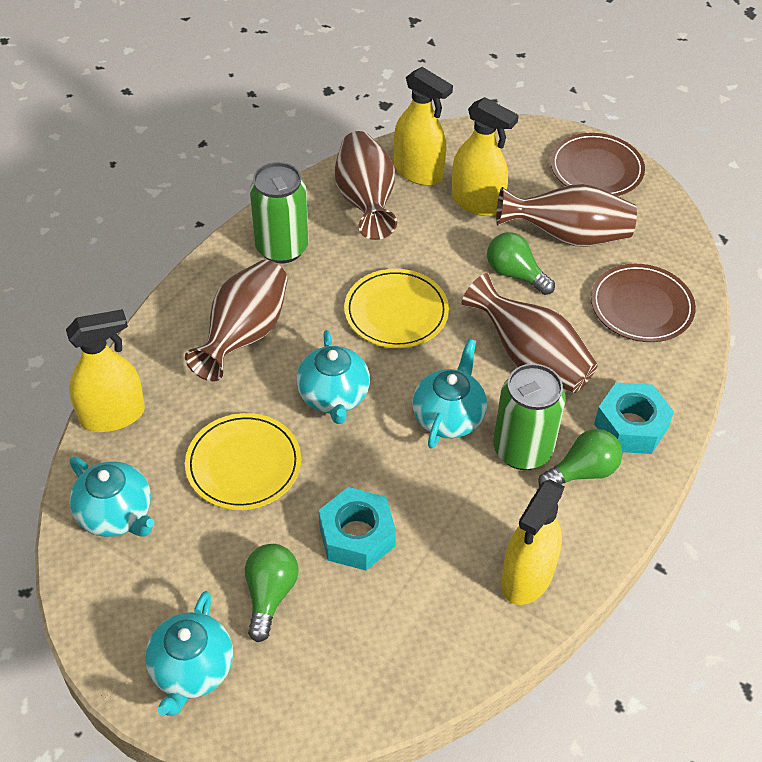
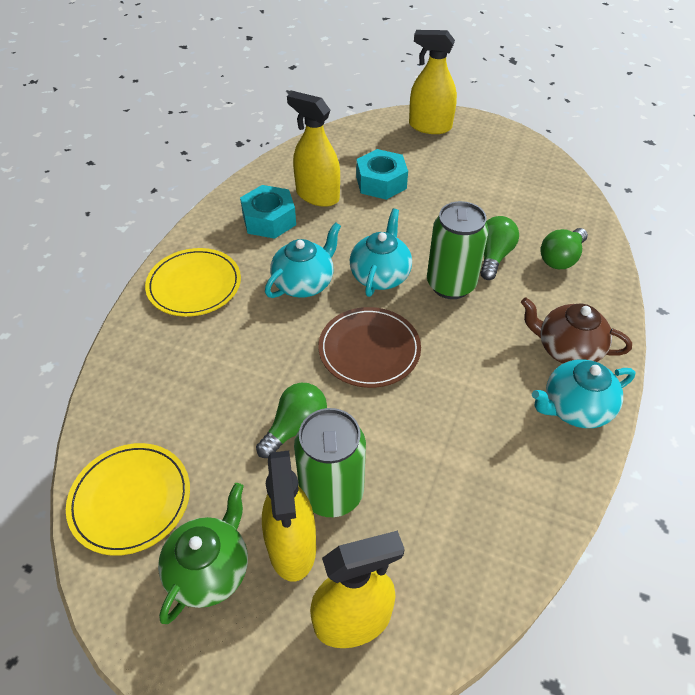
brown plate: [550,133,645,196] [591,264,696,342] = 2 -> [318,307,421,388] = 1
brown teapot: none = 0 -> [521,297,632,363] = 1
brown vase: [185,260,288,381] [335,131,397,240] [462,273,598,393] [496,184,637,246] = 4 -> none = 0
green teapot: none = 0 -> [158,483,248,624] = 1
turquoise teapot: [69,457,155,537] [145,591,233,716] [296,330,370,424] [412,339,487,449] = 4 -> [265,222,341,298] [350,209,412,297] [532,359,635,428] = 3

